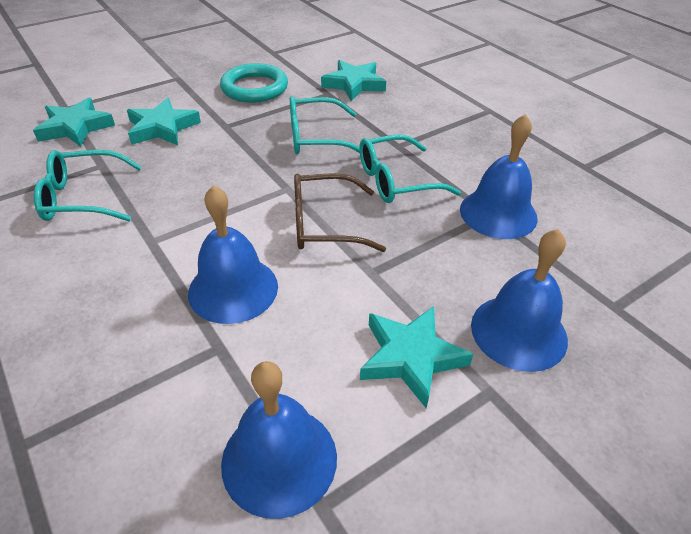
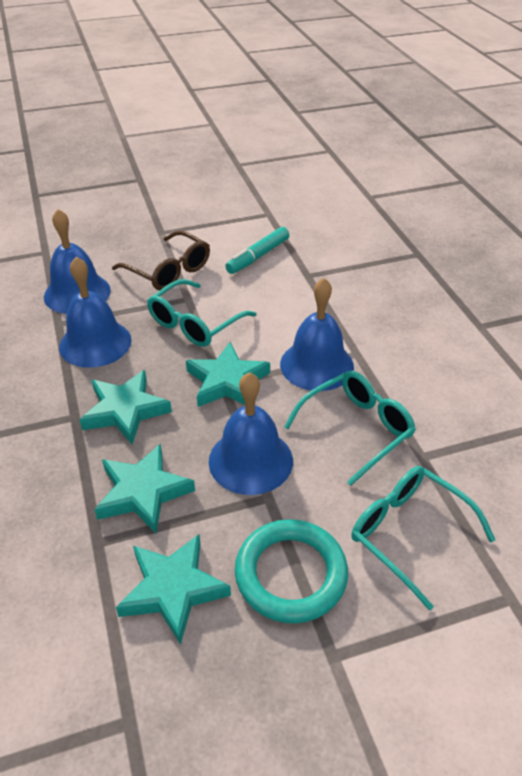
turquoise marker: none = 0 -> [225,227,289,274] = 1

